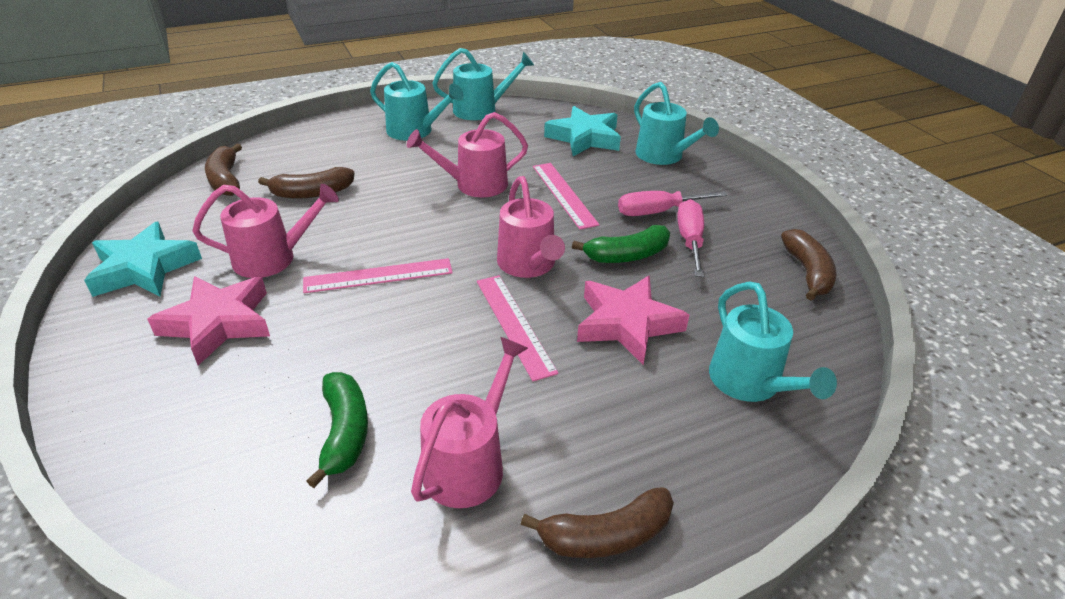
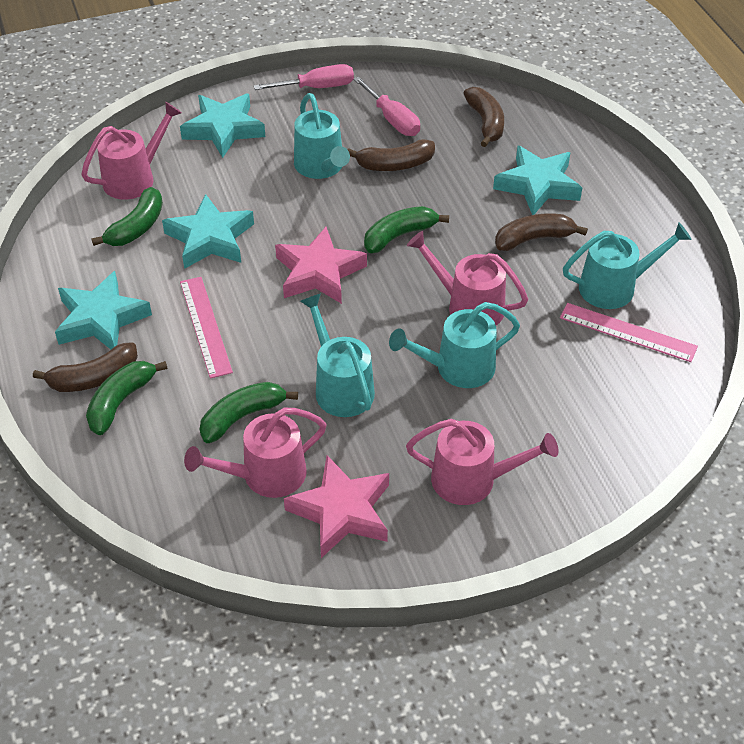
green banana: [307,372,368,488] [572,225,670,263] = 2 -> [86,361,168,435] [91,187,163,246] [200,382,298,443] [364,206,449,253] = 4
pink ruler: [303,258,453,293] [477,275,558,381] [533,163,599,230] = 3 -> [180,277,233,378] [560,303,698,362] = 2
turquoise star: [84,222,202,297] [544,106,621,156] = 2 -> [55,271,152,349] [162,194,254,269] [180,94,265,158] [493,146,582,215] = 4

